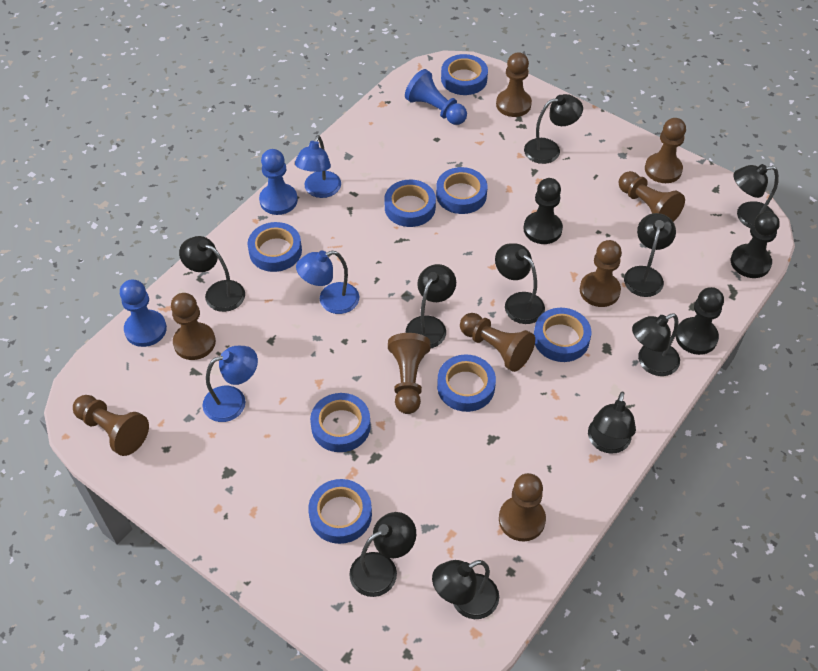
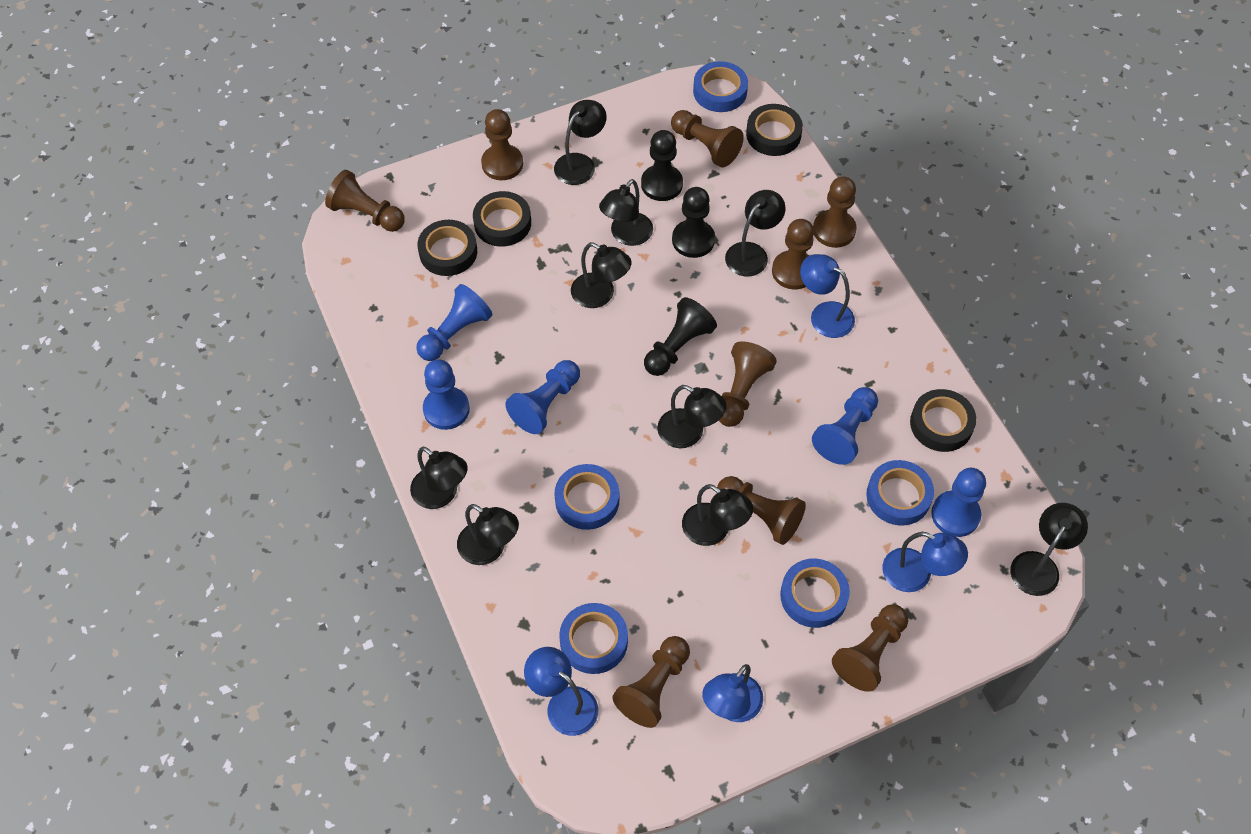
black lamp: [179,236,245,312] [349,512,416,597] [406,264,456,348] [432,560,499,619] [495,243,545,324] [524,94,583,164] [588,391,636,454] [624,213,676,297] [632,313,680,376] [734,164,779,228] = 10 -> [410,447,468,509] [457,504,519,565] [554,100,607,185] [571,242,632,308] [599,179,653,246] [657,385,727,448] [682,484,753,546] [725,190,786,276] [1010,503,1088,596] = 9
black tape: none = 0 -> [417,220,477,276] [473,191,531,247] [746,104,803,156] [910,389,976,452] = 4
blue lamp: [203,346,258,422] [295,135,341,198] [296,251,359,314] = 3 -> [524,647,598,736] [702,664,763,722] [800,254,855,338] [882,532,968,592] = 4
blue pawn: [120,280,167,347] [259,149,298,215] [405,69,467,125] = 3 -> [416,284,492,361] [423,359,470,430] [505,360,580,434] [812,387,878,465] [931,468,986,537] = 5
blue tape: [248,222,302,272] [308,479,372,544] [310,393,371,452] [384,180,436,227] [436,167,488,214] [437,354,496,412] [441,54,488,95] [534,308,591,362] = 8 -> [554,464,619,530] [559,603,628,674] [693,61,748,112] [780,559,850,628] [866,460,934,526] = 5

